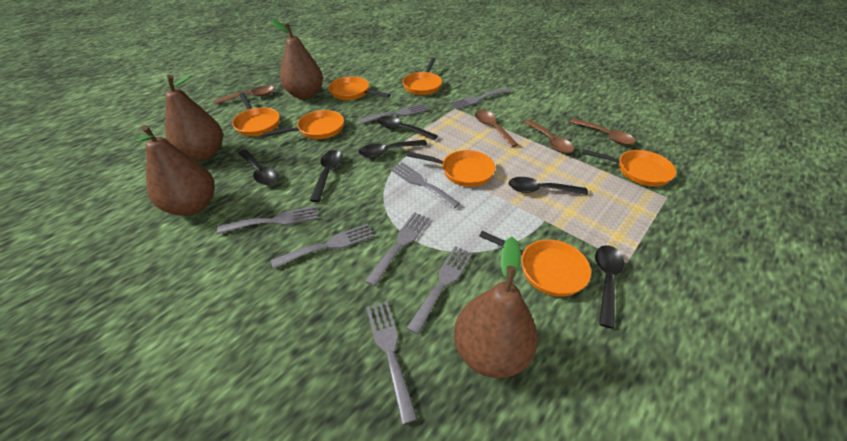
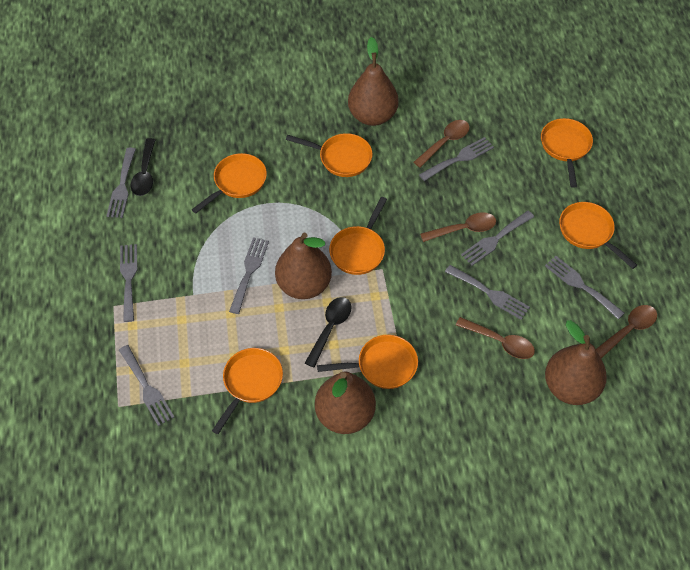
black spoon: [238,150,278,185] [310,150,343,202] [359,140,427,158] [377,116,438,140] [508,177,588,195] [595,245,624,329] = 6 -> [131,138,155,196] [305,297,352,368] = 2

